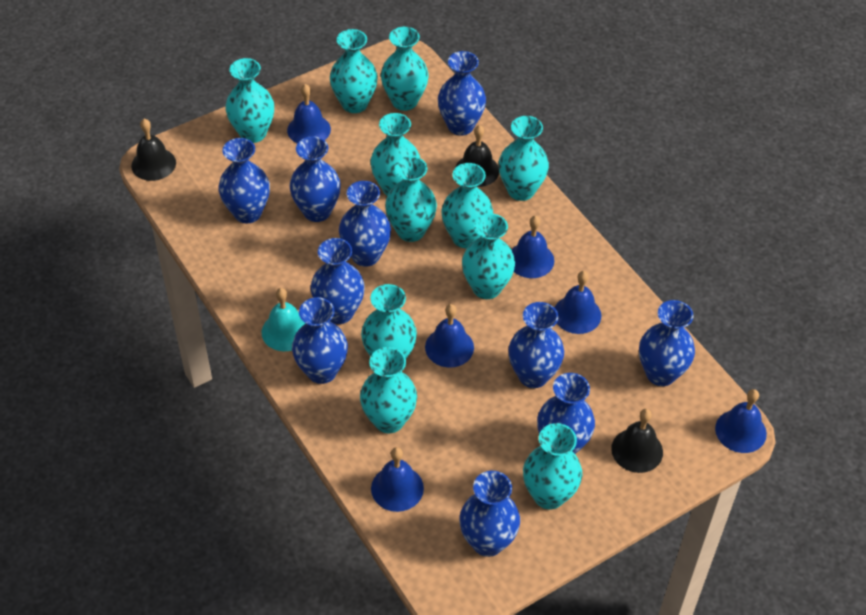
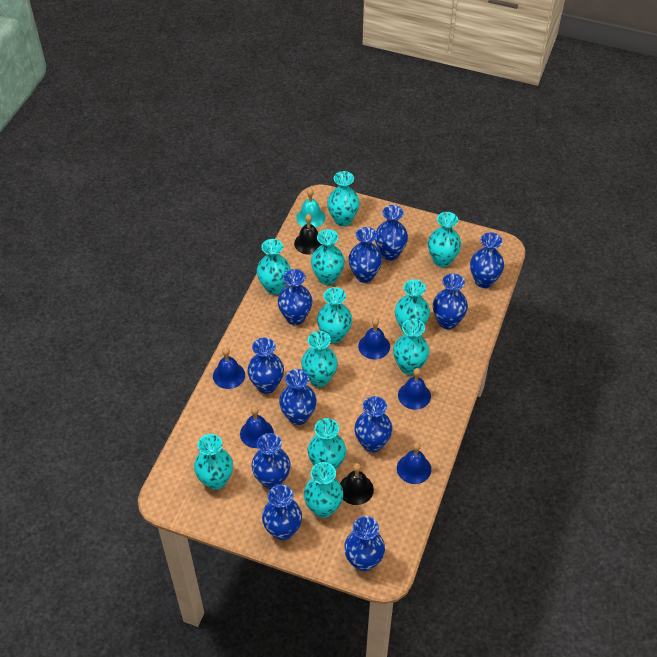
black bell: [131,119,176,181] [455,125,499,187] [611,409,663,473] = 3 -> [294,214,322,255] [340,463,374,505] = 2
blue bell: [287,84,331,143] [371,447,424,512] [425,304,474,368] [512,216,554,278] [555,271,601,334] [715,389,767,453] = 6 -> [213,348,245,389] [240,406,274,448] [358,318,390,359] [397,442,431,484] [398,368,431,410] = 5
blue vase: [218,138,270,223] [289,136,341,222] [292,297,348,384] [311,238,365,324] [339,181,391,267] [438,51,486,135] [460,471,520,557] [508,302,564,388] [537,373,595,454] [639,300,695,386] = 10 -> [247,338,284,394] [252,433,290,489] [262,485,302,540] [278,269,313,325] [279,369,317,425] [344,516,385,572] [349,227,382,283] [354,396,393,452] [375,205,408,261] [433,273,468,329] [470,232,504,288] = 11

